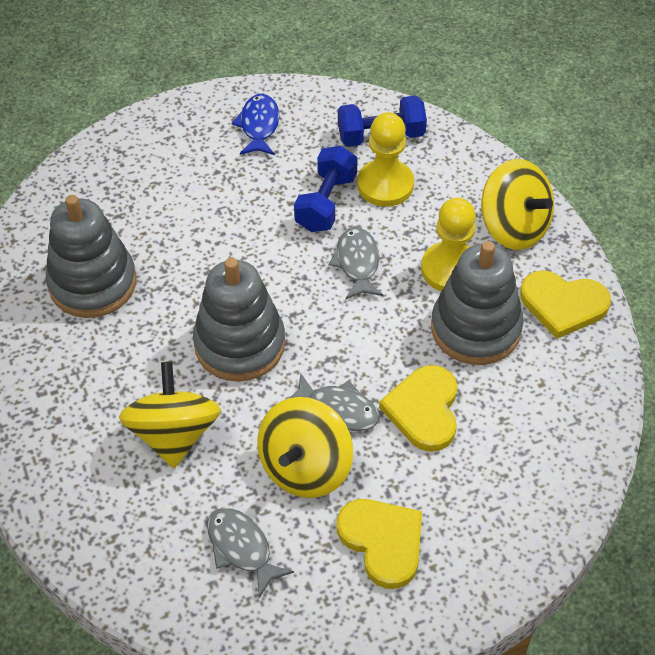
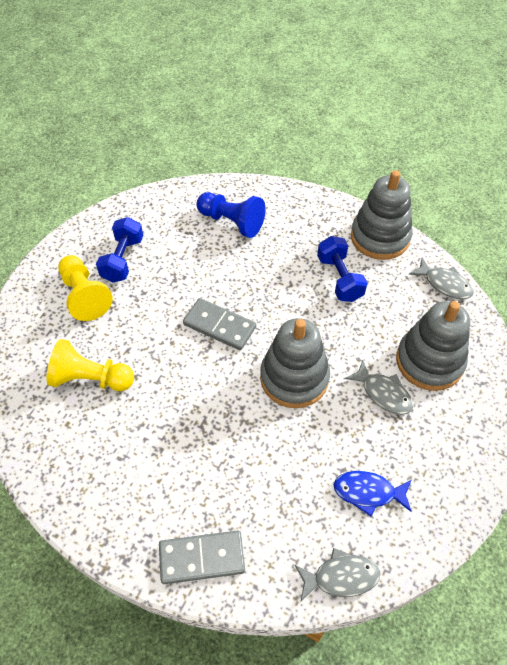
blue pawn: none = 0 -> [197,192,265,238] = 1
grey domino: none = 0 -> [159,530,245,584] [183,298,256,350] = 2
yellow heart: [337,499,422,589] [379,365,458,452] [520,271,611,339] = 3 -> none = 0
yellow spinning top: [119,362,221,468] [257,397,353,498] [481,159,554,250] = 3 -> none = 0

